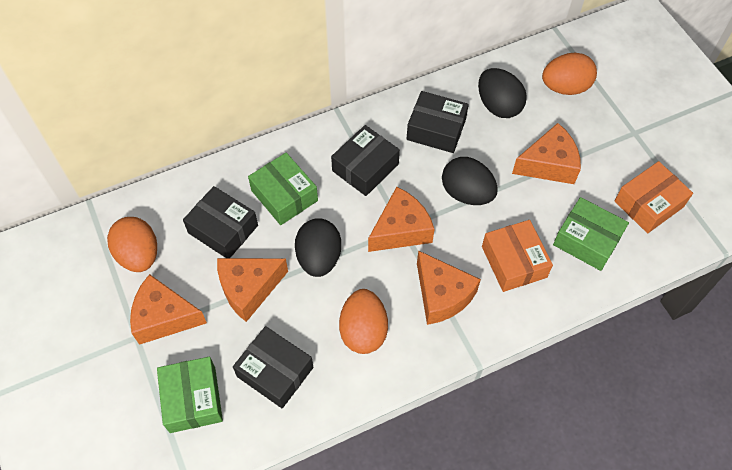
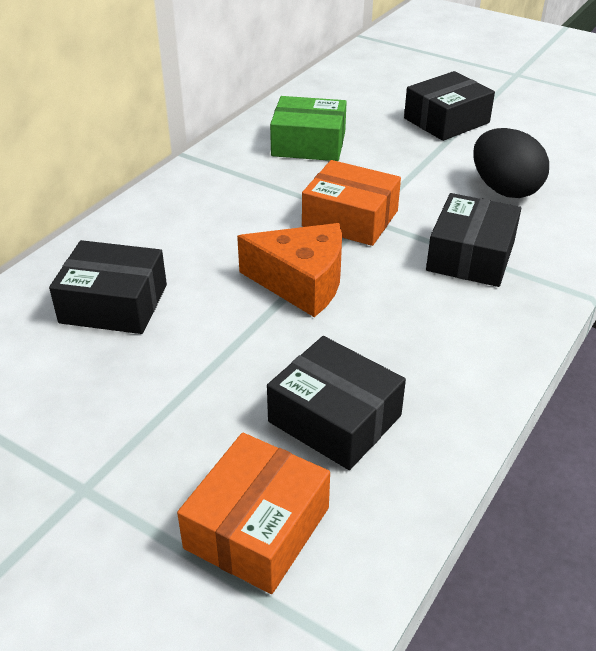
black egg: [295,218,341,277] [442,157,498,205] [478,68,527,118] = 3 -> [474,128,549,198] = 1
green box: [157,357,223,433] [248,153,318,225] [553,197,629,271] = 3 -> [270,96,347,161] = 1
orange cheese: [130,274,207,345] [217,258,288,322] [368,187,435,252] [417,250,481,325] [512,123,581,184] = 5 -> [237,223,342,317] = 1
orange egg: [107,217,157,272] [339,289,388,354] [542,53,597,95] = 3 -> none = 0

